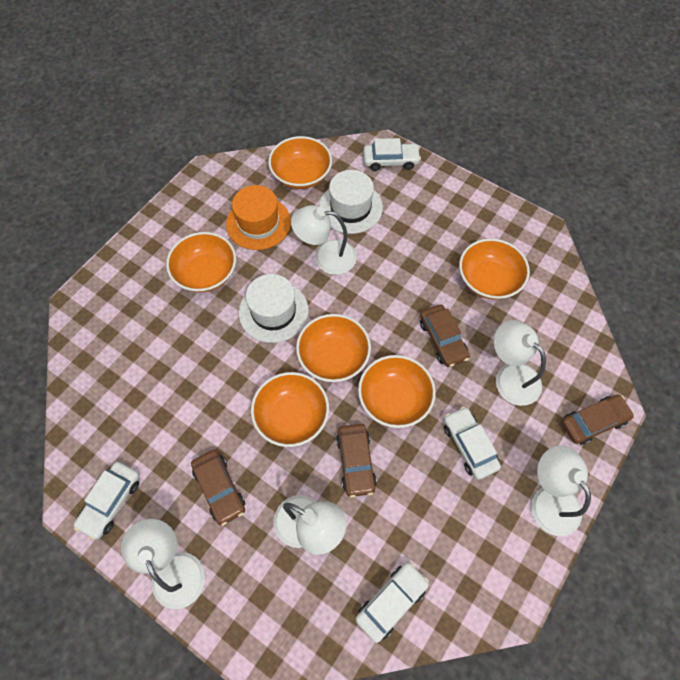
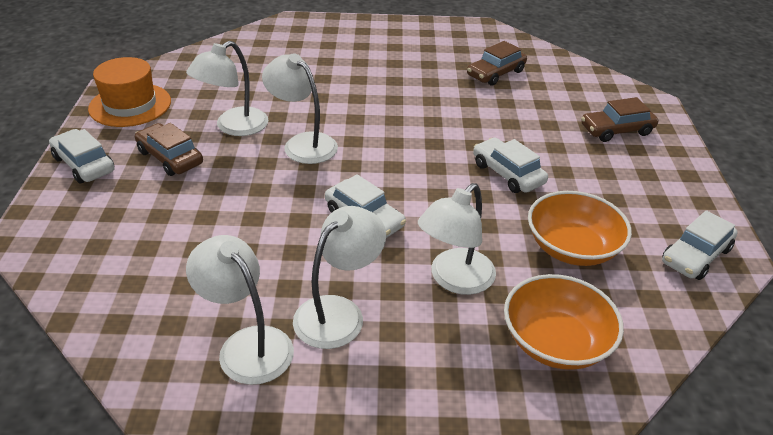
brown car: [191,450,245,526] [336,424,377,498] [420,305,470,367] [561,394,634,445] = 4 -> [135,123,203,176] [467,41,527,86] [581,97,658,142] = 3
orange bowl: [166,232,236,292] [251,372,329,447] [268,136,332,189] [296,314,371,382] [358,355,436,428] [459,238,530,300] = 6 -> [504,274,624,370] [528,191,632,266] = 2
white hat: [239,274,309,343] [319,170,383,234] = 2 -> none = 0

